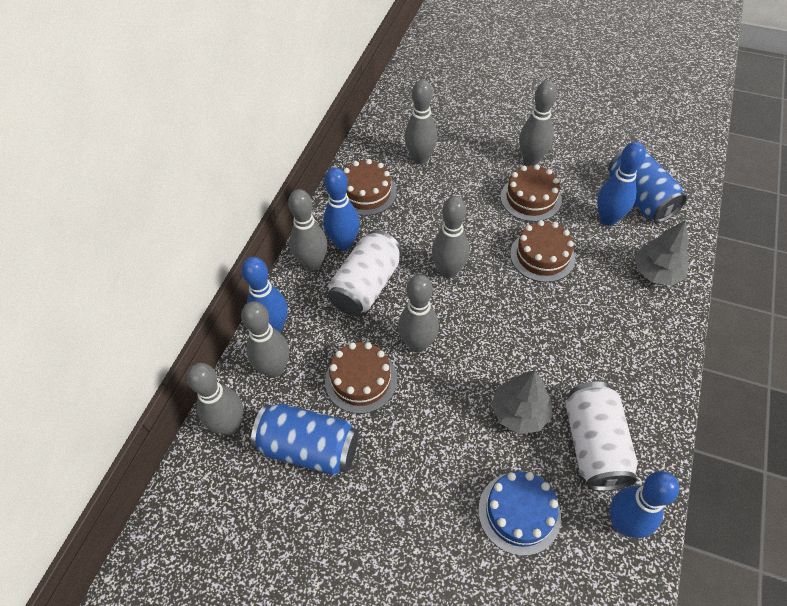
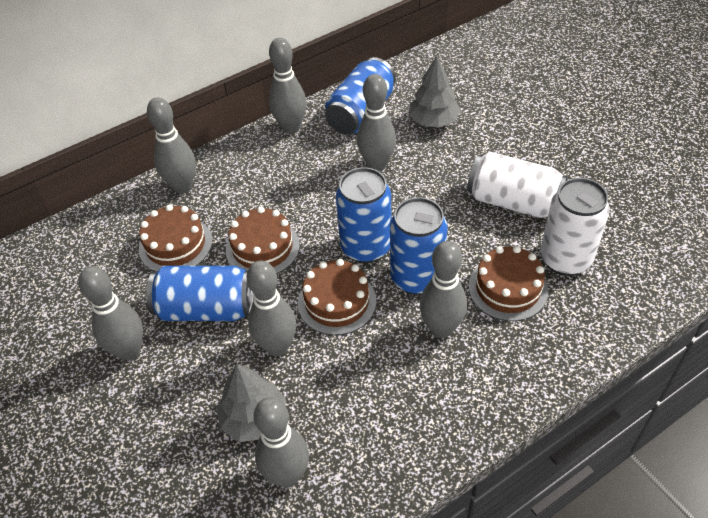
blue bowling pin: [241,257,288,333] [323,168,360,250] [597,142,646,226] [610,471,679,538] = 4 -> none = 0
blue cake: [478,471,561,556] = 1 -> none = 0
blue can: [251,404,359,475] [608,149,687,223] = 2 -> [146,266,254,321] [325,57,396,134] [336,167,391,263] [390,197,448,295] = 4

